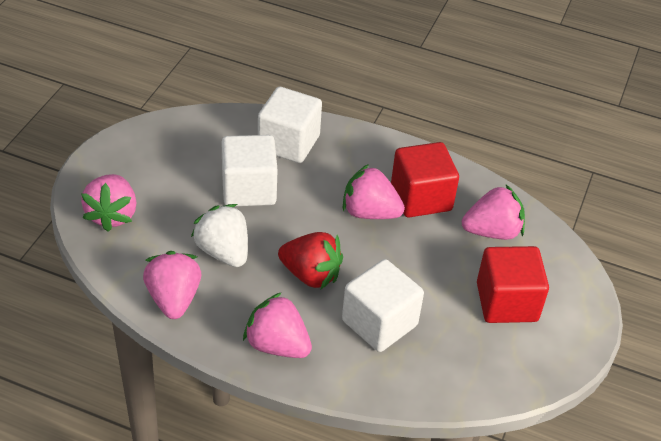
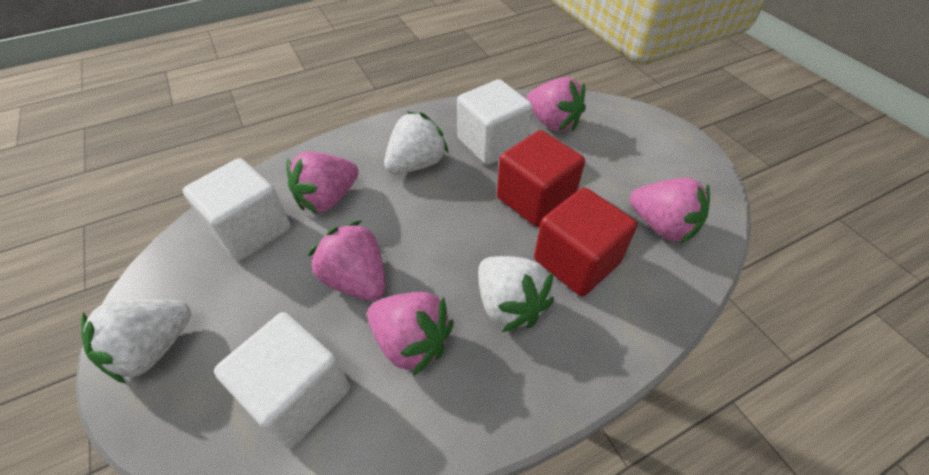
red strawberry: [278,232,343,289] = 1 -> none = 0
white strawberry: [191,204,248,267] = 1 -> [81,299,191,384] [384,111,449,174] [478,256,554,333] = 3

